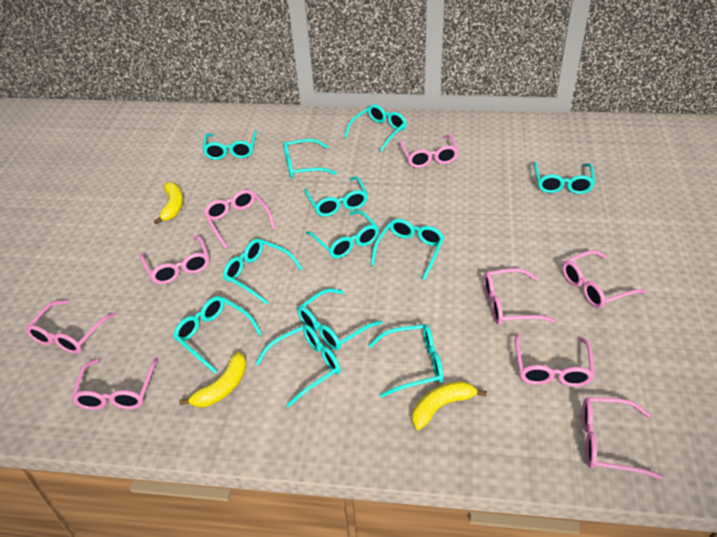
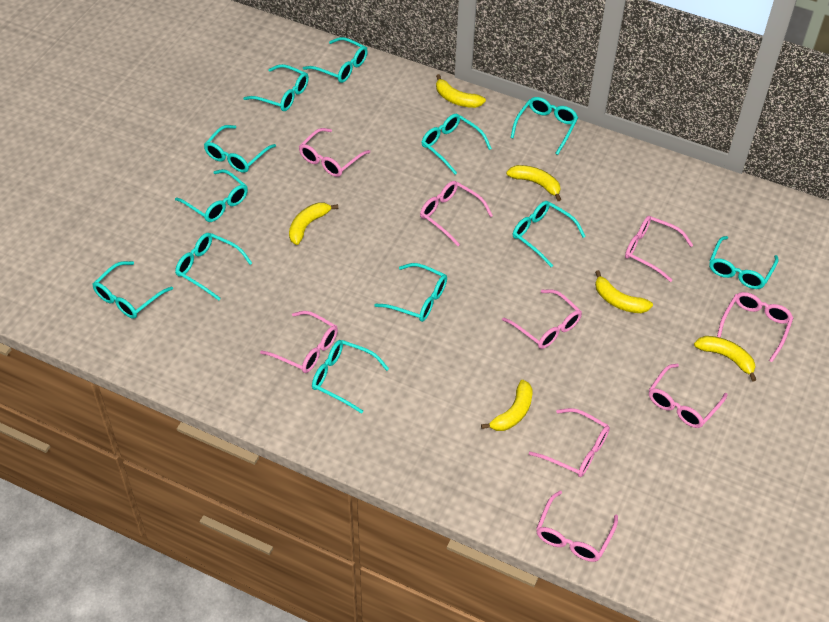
yellow banana: [154,182,183,225] [179,352,246,407] [412,381,487,430] = 3 -> [289,202,338,245] [436,74,486,108] [481,380,532,431] [506,165,561,201] [595,270,653,313] [694,336,757,382] = 6

